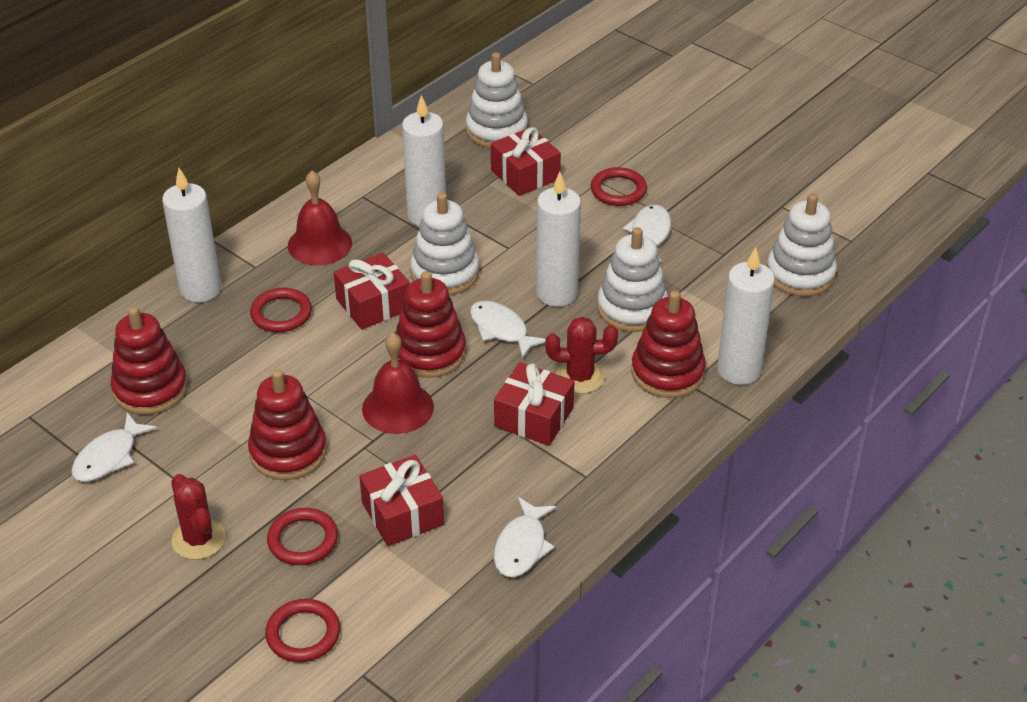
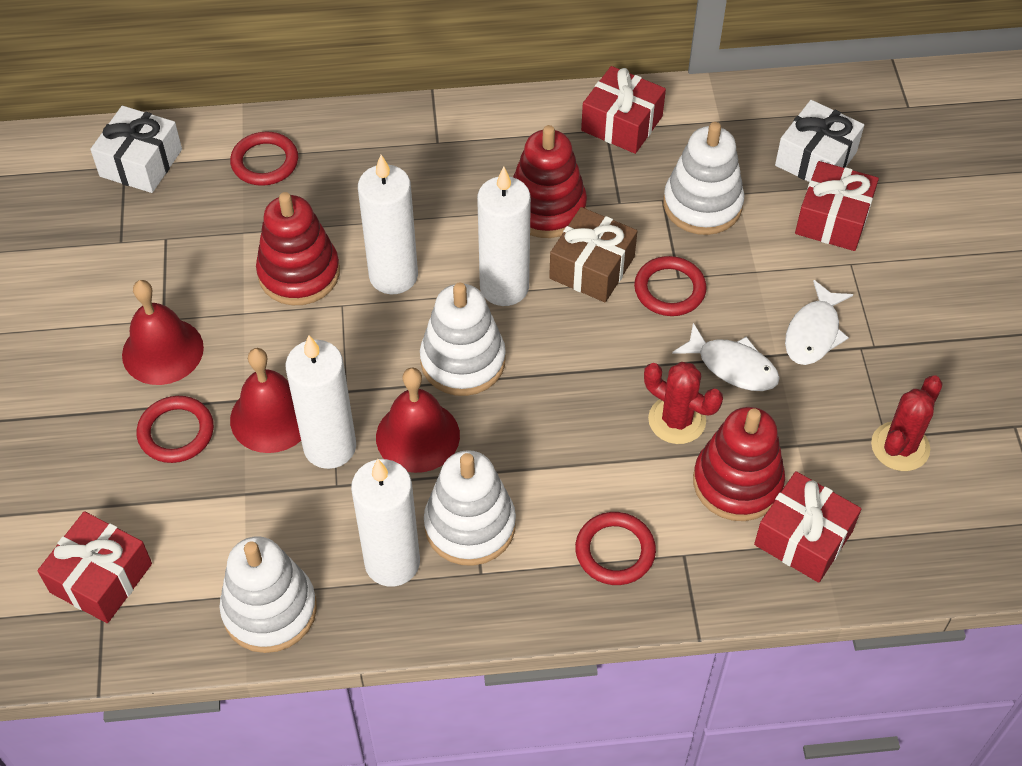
brown gift: none = 0 -> [549,207,637,302] = 1
red bell: [288,171,352,265] [362,333,434,434] = 2 -> [122,280,204,385] [230,348,301,453] [376,367,460,473] = 3
red stacking toy: [111,307,188,415] [248,369,327,480] [396,271,466,378] [631,290,706,398] = 4 -> [256,192,340,305] [513,125,587,238] [693,407,785,521] = 3
white fish: [71,413,157,482] [470,301,545,359] [494,497,557,577] [623,205,671,262] = 4 -> [672,323,780,391] [785,280,853,365] = 2
white gift: none = 0 -> [90,106,182,193] [775,100,864,182] = 2

